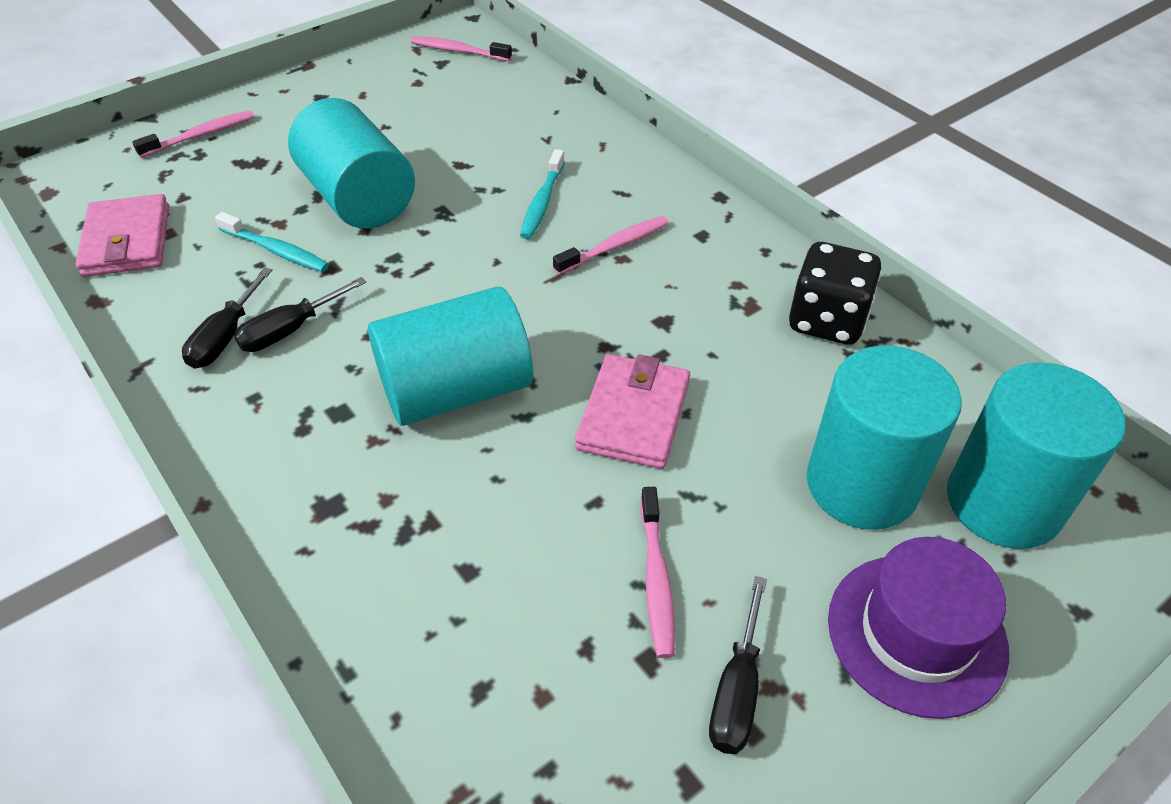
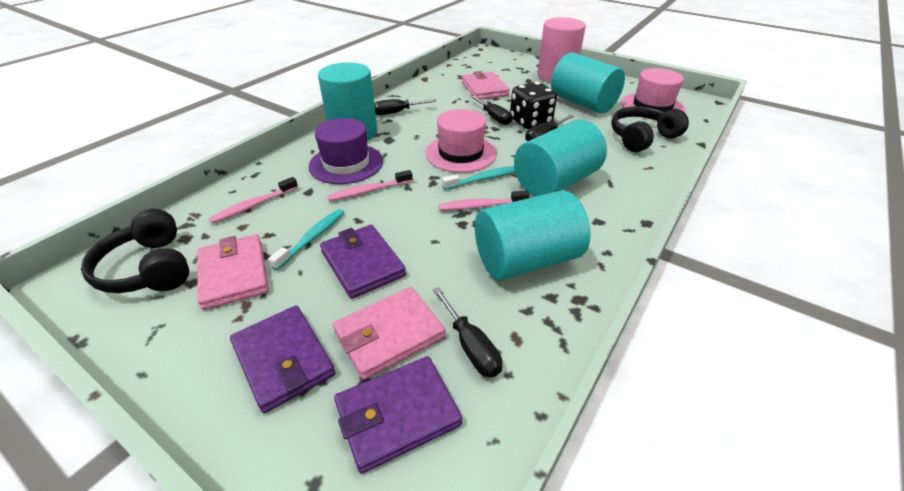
black headphones: none = 0 -> [81,209,189,293] [611,106,689,152] = 2
black screwdriver: [182,267,272,369] [234,277,366,352] [709,576,767,754] = 3 -> [374,99,436,115] [433,287,502,378] [470,95,512,125] [525,115,574,141] = 4
pink cylinder: none = 0 -> [538,17,586,82] = 1
pink hat: none = 0 -> [425,109,497,173] [621,68,685,120] = 2
pink toothbrush: [132,110,255,158] [411,36,512,61] [553,216,669,275] [640,487,675,658] = 4 -> [209,177,298,224] [327,170,413,201] [439,190,530,210] = 3
pink wallet: [75,194,169,277] [575,354,690,469] = 2 -> [197,234,269,310] [333,287,445,380] [462,71,510,100] = 3
purple wallet: none = 0 -> [230,305,335,413] [320,225,406,299] [334,356,462,474] = 3

